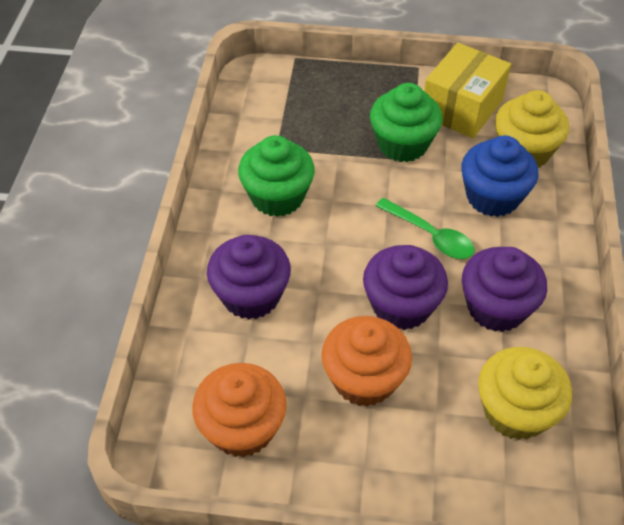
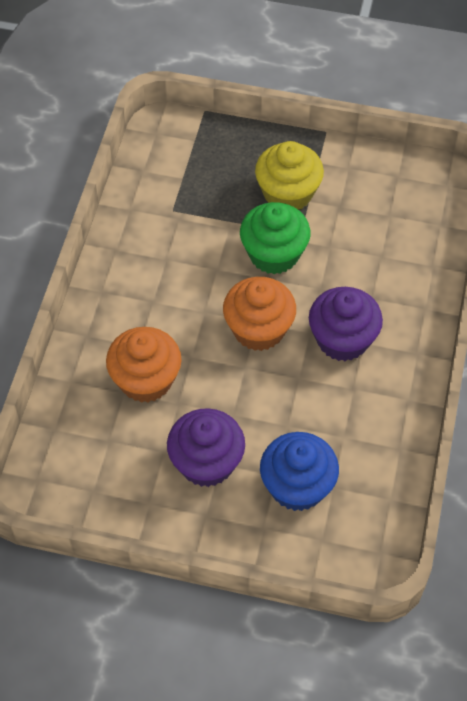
green cupcake: [238,135,315,217] [370,83,442,162] = 2 -> [240,202,310,274] = 1
green spoon: [376,198,475,259] = 1 -> none = 0
purple cupcake: [207,235,291,319] [363,245,448,330] [462,247,547,332] = 3 -> [167,408,245,487] [309,287,383,361] = 2
yellow box: [424,43,511,138] = 1 -> none = 0
yellow cupcake: [478,347,572,440] [495,90,569,168] = 2 -> [255,141,324,210] = 1

